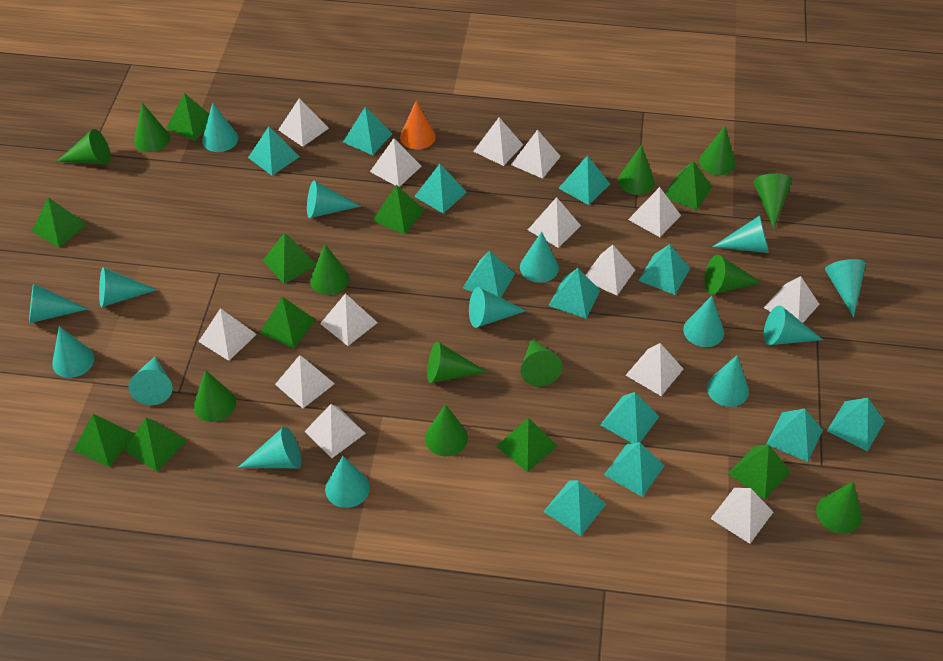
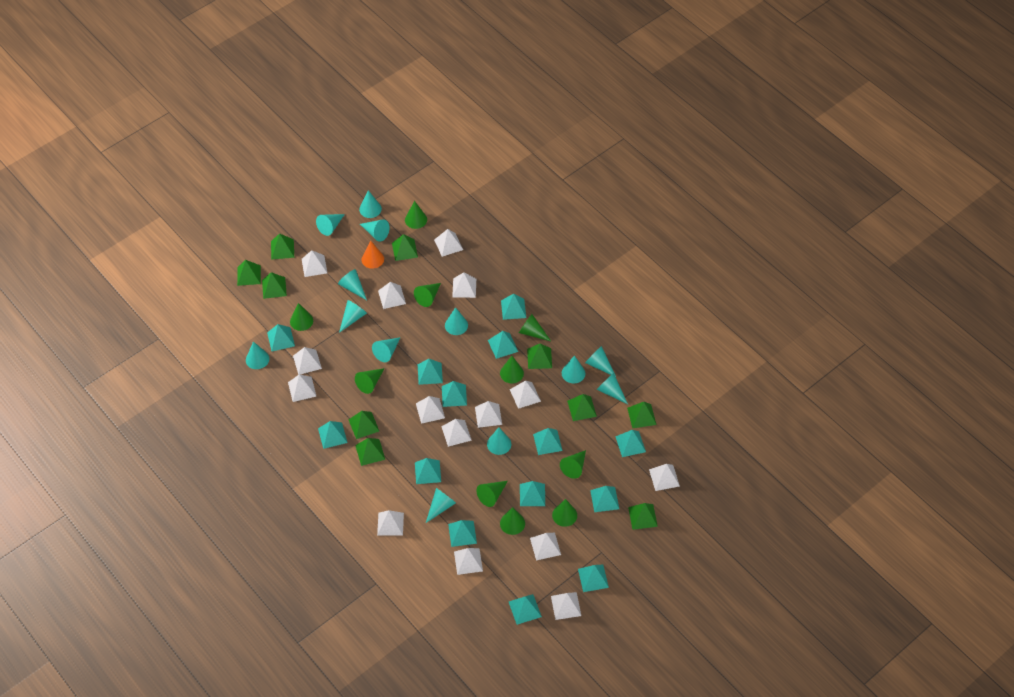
green cone: [57,129,110,165] [134,103,170,152] [193,370,236,422] [310,244,349,295] [425,404,468,456] [427,342,487,383] [521,339,562,386] [618,145,655,195] [699,126,736,175] [704,255,761,294] [754,173,792,228] [816,481,862,534] = 12 -> [290,303,313,331] [355,368,384,394] [405,201,427,229] [414,283,441,307] [476,481,508,507] [500,356,524,383] [500,507,525,535] [519,314,551,341] [552,499,577,527] [560,450,586,479] = 10
turquoise cone: [29,283,88,323] [52,326,94,378] [99,267,157,307] [129,357,173,405] [202,103,238,152] [238,427,302,468] [307,181,361,218] [325,456,370,508] [469,287,527,328] [520,232,559,283] [683,296,724,347] [707,355,749,407] [712,215,769,253] [764,306,823,345] [825,259,866,318] = 15 -> [246,341,269,369] [316,214,345,236] [338,269,367,300] [339,300,367,333] [359,190,382,218] [360,219,390,242] [372,337,401,362] [426,488,456,523] [445,307,468,335] [487,427,511,455] [562,355,585,383] [585,346,616,377] [596,373,628,404] = 13
turquoise pyramid: [248,126,300,175] [343,107,393,155] [414,164,467,214] [463,251,515,298] [543,481,606,536] [549,268,601,319] [559,155,610,205] [600,392,660,443] [604,442,665,497] [638,244,690,295] [767,409,823,462] [827,398,885,452] = 12 -> [267,324,295,351] [318,421,348,449] [415,458,441,484] [418,359,443,385] [442,381,467,407] [448,520,477,547] [488,331,518,359] [501,294,526,320] [509,594,542,625] [520,481,545,506] [533,428,563,455] [578,565,609,592] [590,486,619,512] [615,430,646,457] = 14
white pyramid: [198,308,257,361] [275,355,335,408] [278,98,329,147] [305,404,366,458] [320,293,378,346] [370,138,422,187] [473,117,523,166] [511,129,561,179] [528,197,581,248] [586,245,635,295] [626,343,683,396] [628,187,681,237] [710,488,773,544] [763,276,820,323] = 14 -> [288,374,317,402] [293,347,322,375] [302,250,327,277] [377,510,404,536] [378,282,406,309] [416,396,445,424] [434,229,463,257] [441,419,472,447] [452,272,476,298] [454,548,483,575] [475,401,502,428] [510,380,541,409] [530,533,561,561] [551,592,581,620] [649,464,680,491] = 15

